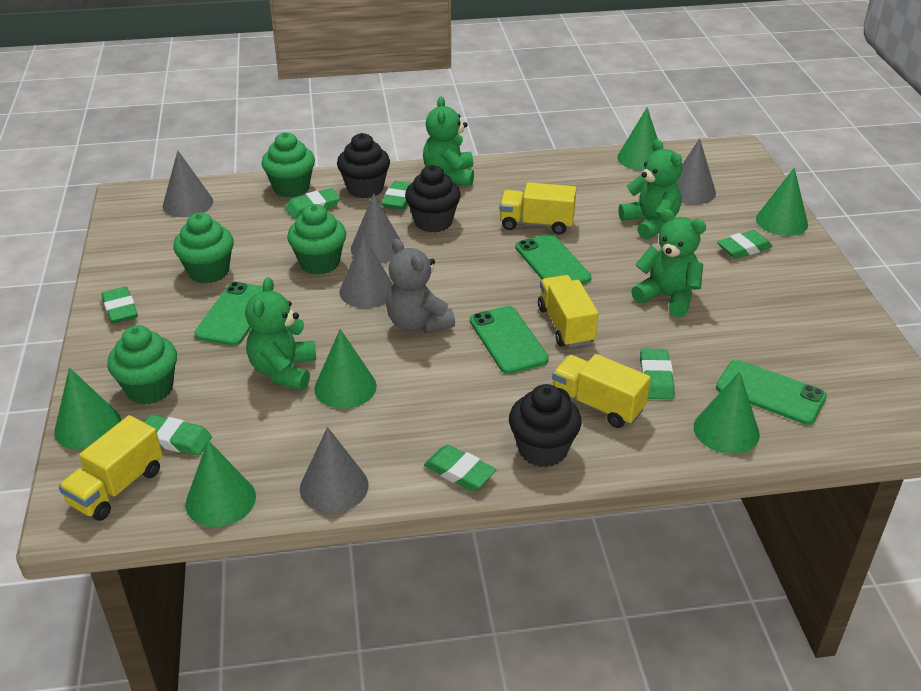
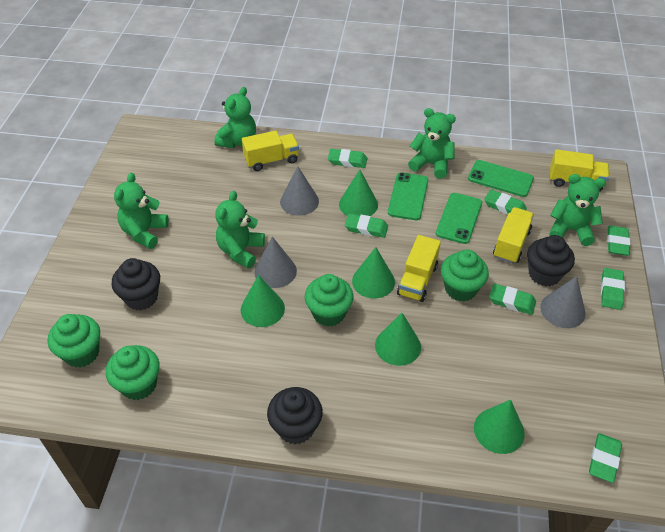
green cone: [54,368,121,450] [185,440,256,527] [314,329,377,409] [617,107,658,171] [694,371,760,454] [756,168,808,236] = 6 -> [241,275,285,327] [339,170,378,216] [352,247,395,298] [375,313,421,366] [474,400,525,454] = 5
green phone: [194,282,263,346] [470,306,549,374] [515,234,592,284] [716,360,827,425] = 4 -> [388,172,428,220] [436,193,482,244] [468,160,534,197] = 3
green teddy bear: [245,277,316,390] [423,96,474,186] [618,139,682,239] [631,209,706,317] = 4 -> [114,173,169,249] [214,87,256,148] [215,191,265,269] [408,108,456,179] [549,174,606,246] = 5
grey cone: [163,151,213,217] [300,427,368,513] [340,235,393,308] [351,193,400,263] [676,138,716,205] = 5 -> [254,237,297,288] [280,166,319,216] [540,276,586,328] = 3
grey teddy bear: [386,239,455,333] = 1 -> none = 0

